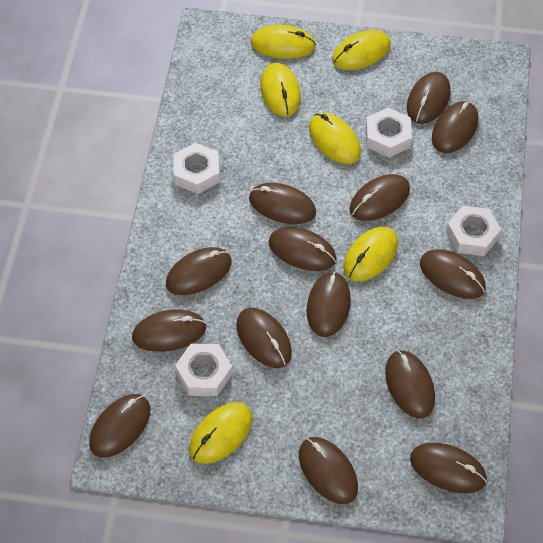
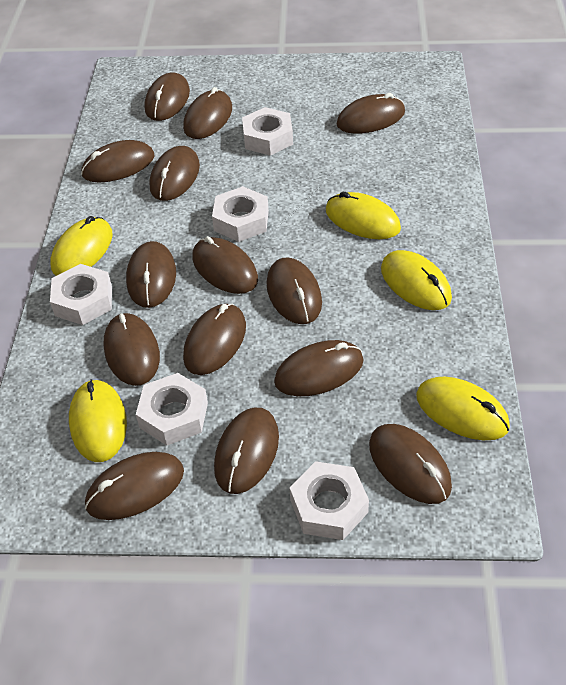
white nut: [173,143,220,194] [175,344,233,396] [366,107,412,158] [446,206,501,256] = 4 -> [50,264,112,325] [136,373,208,445] [212,186,269,242] [242,107,293,156] [290,461,369,540] = 5
yellow mouse: [189,402,253,464] [251,25,316,59] [260,63,301,117] [309,113,361,164] [332,30,391,70] [344,227,398,281] = 6 -> [50,216,113,276] [69,379,127,462] [326,192,401,239] [381,250,452,310] [416,376,510,440] = 5

